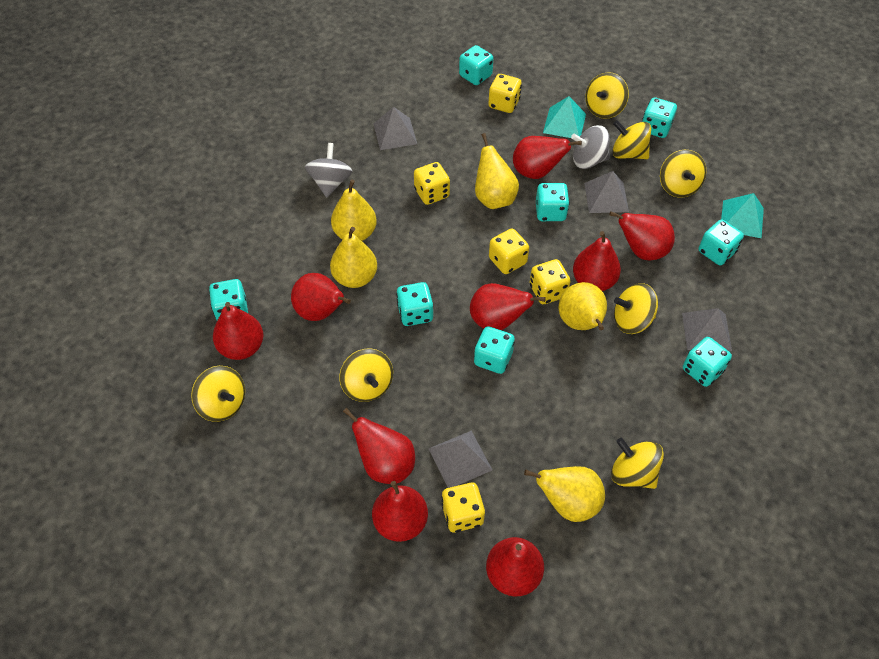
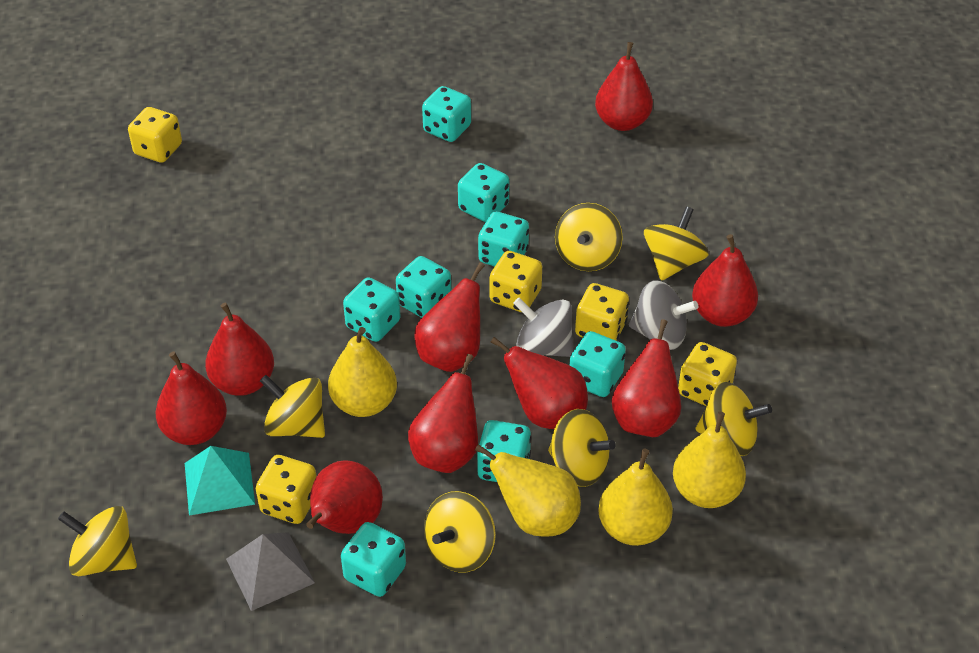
grey pyramid: [373,107,417,150] [429,431,492,488] [584,171,629,213] [682,308,732,351] = 4 -> [226,532,315,611] = 1
turquoise pyramid: [543,96,586,138] [721,193,764,238] = 2 -> [185,446,255,515] = 1
yellow pear: [330,227,377,288] [331,180,377,241] [475,133,519,209] [524,466,605,522] [559,282,607,330] = 5 -> [328,327,397,417] [475,444,581,537] [598,449,673,546] [673,412,746,508] = 4

